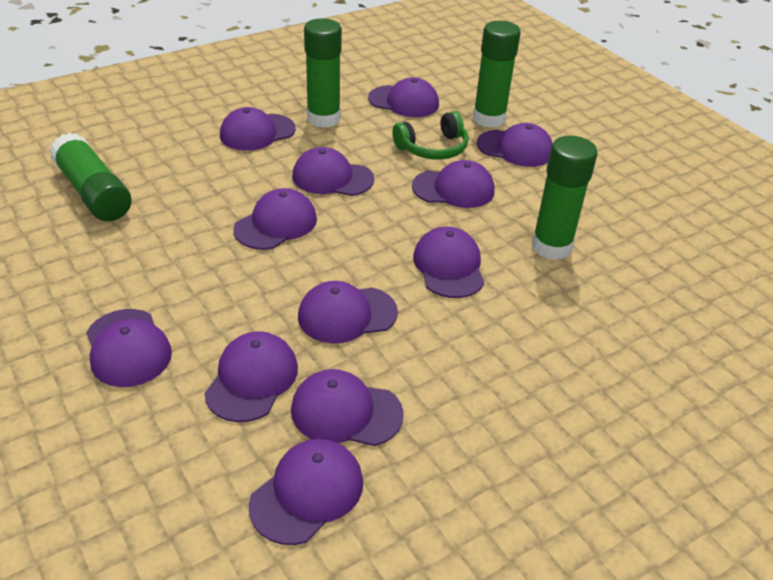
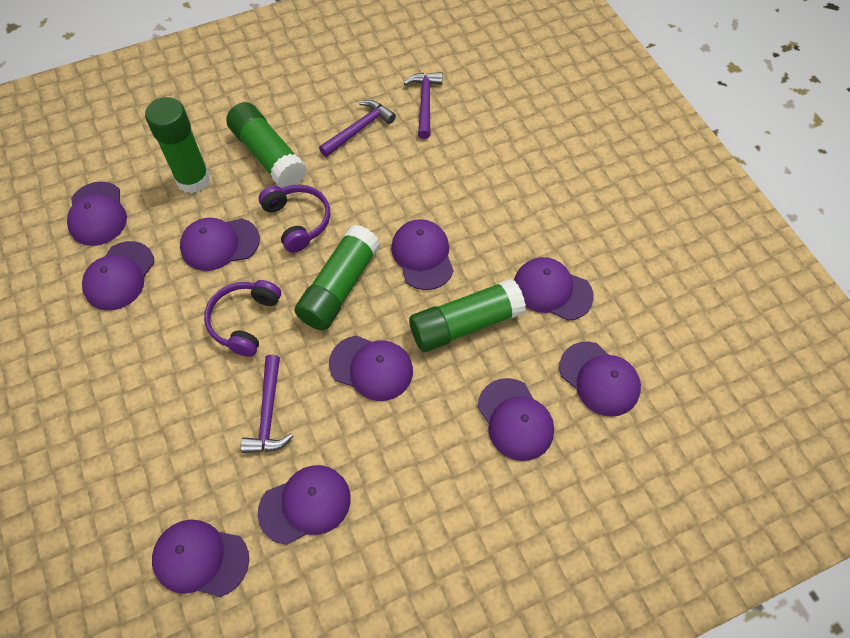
green headphones: [392,111,469,160] = 1 -> none = 0
purple cap: [86,309,172,387] [204,331,298,422] [220,107,296,151] [233,188,317,250] [249,439,363,545] [291,369,404,446] [292,147,374,196] [298,281,398,343] [368,77,439,117] [412,160,495,208] [413,227,484,298] [477,123,553,167] = 12 -> [67,182,127,246] [82,241,155,311] [152,520,249,597] [180,218,260,271] [258,465,351,545] [329,335,413,401] [391,219,454,290] [478,378,554,461] [514,257,594,321] [559,341,641,417] = 10
purple hammer: none = 0 -> [241,355,293,453] [319,100,396,157] [404,72,442,139] = 3
purple headphones: none = 0 -> [204,280,281,357] [259,185,330,253] = 2

